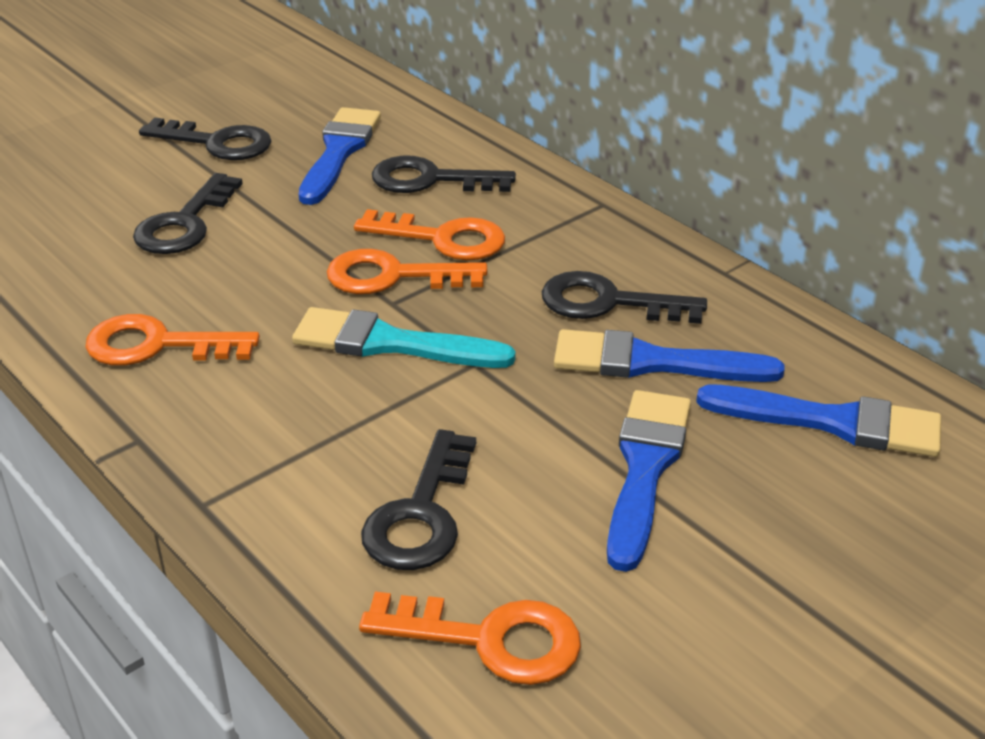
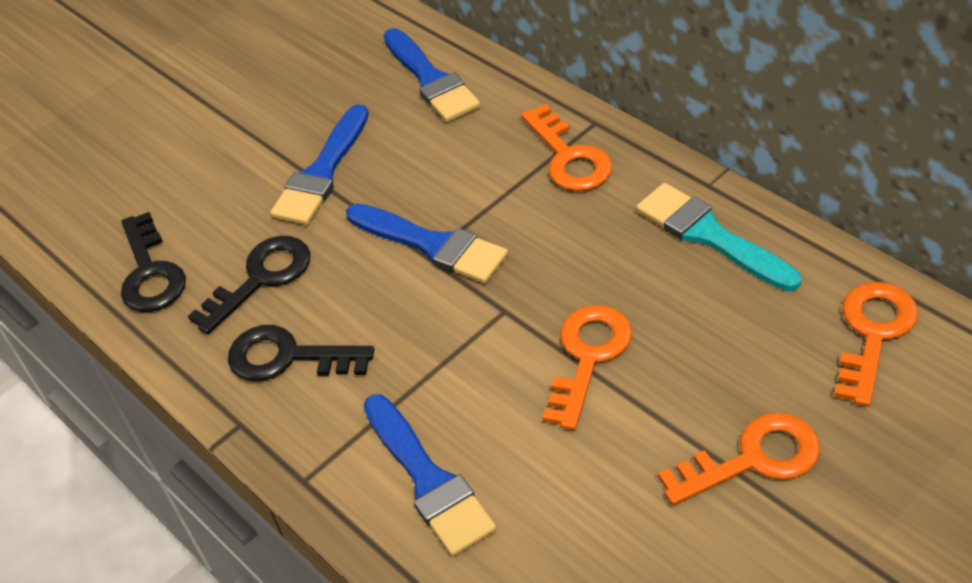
black key: [133,173,243,254] [139,118,271,160] [361,429,476,570] [372,155,516,193] [542,271,707,324] = 5 -> [121,212,186,312] [188,236,311,335] [228,325,374,381] = 3

